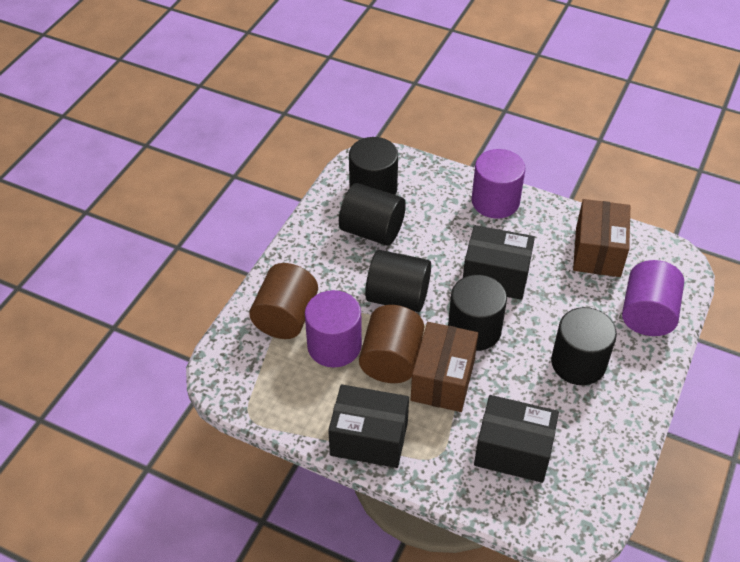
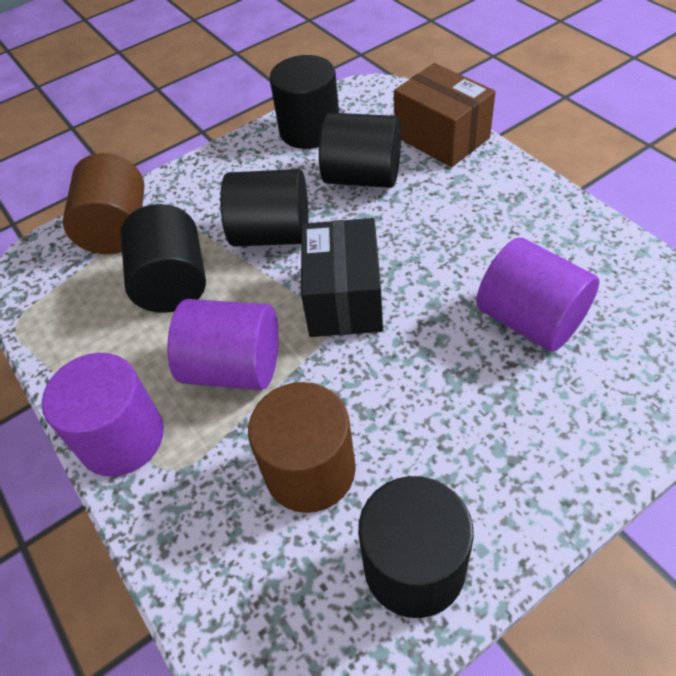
black box: [328,384,409,468] [463,225,535,300] [474,395,559,483] = 3 -> [301,218,383,337] = 1
brown box: [411,322,478,412] [573,199,630,277] = 2 -> [394,63,496,167] = 1

